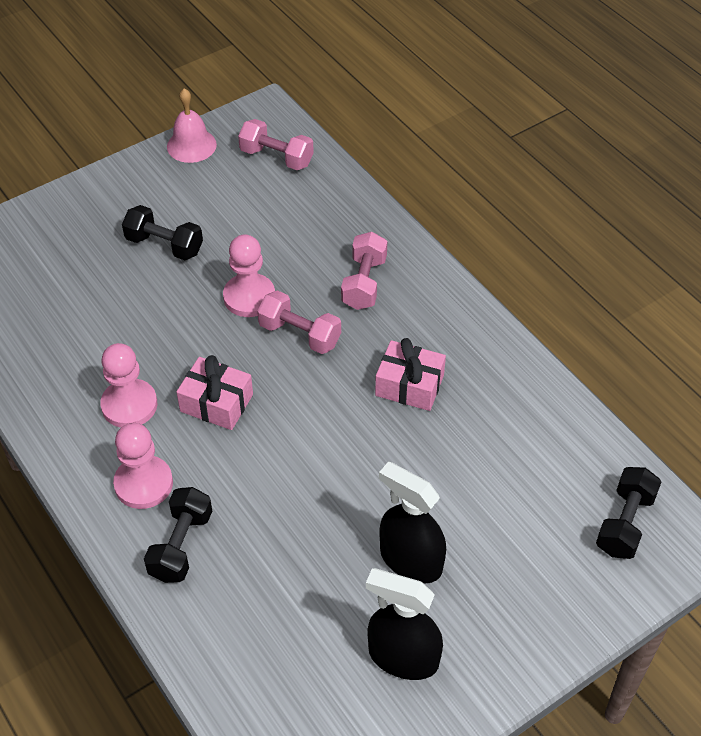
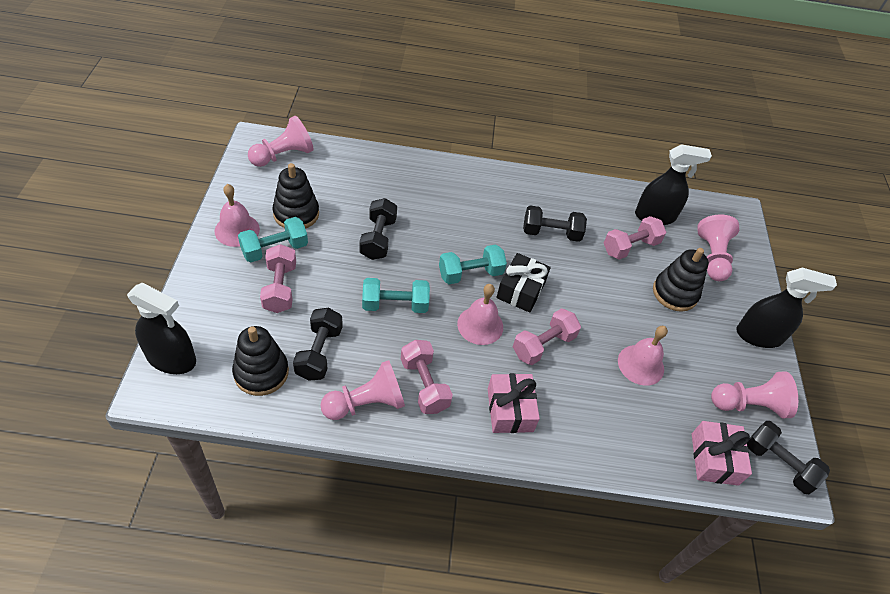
black dumbbell: [122,205,203,260] [144,487,212,583] [596,467,661,559] = 3 -> [293,308,343,381] [359,198,397,260] [523,205,587,242] [747,421,830,494] = 4
black gift: none = 0 -> [496,253,551,313] = 1
black spray bottle: [366,568,443,680] [379,462,446,583] = 2 -> [127,283,196,374] [635,144,712,225] [736,268,837,348] = 3
black stacking toy: none = 0 -> [232,326,289,396] [272,163,319,229] [653,248,709,312] = 3
pink bell: [167,88,217,163] = 1 -> [215,184,260,247] [457,284,503,345] [618,326,668,386] = 3
pink dumbbell: [238,119,314,170] [257,290,341,354] [341,232,387,310] = 3 -> [260,244,296,313] [401,340,453,414] [513,308,581,365] [604,216,666,260] = 4
pink pawn: [100,343,157,428] [113,423,173,509] [223,234,275,317] = 3 -> [248,116,314,167] [320,360,405,420] [697,214,739,281] [711,371,798,418] = 4
turquoise dumbbell: none = 0 -> [238,217,308,262] [362,278,430,313] [439,245,507,284] = 3

